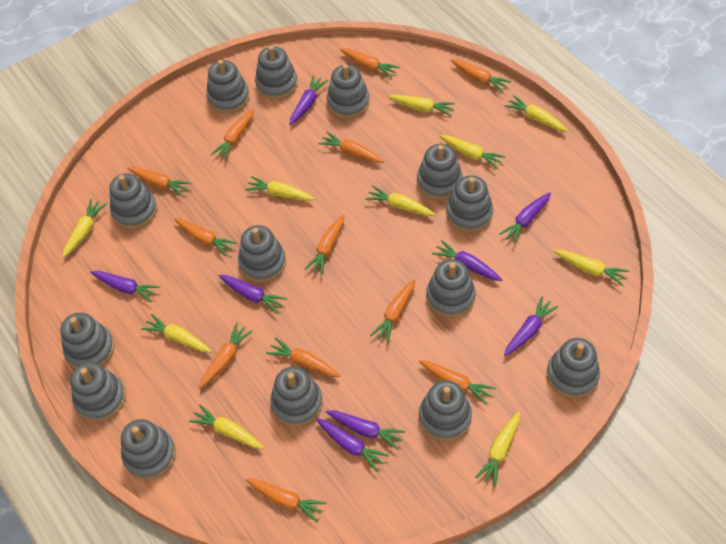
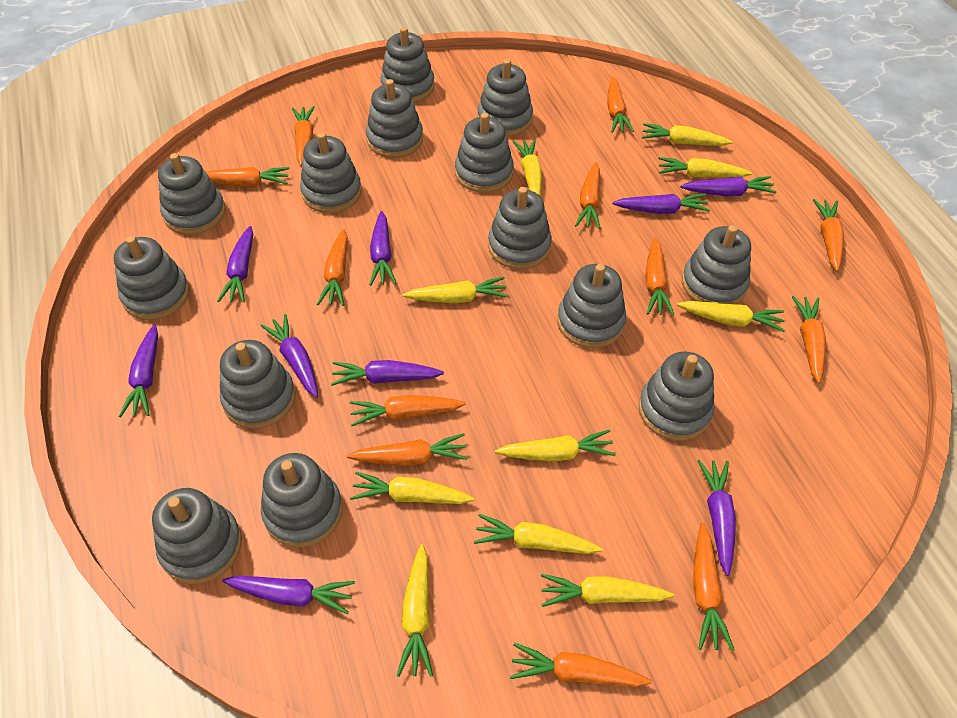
purple carrot: [90,271,160,302] [219,275,287,314] [289,75,328,125] [316,418,389,472] [326,410,406,450] [432,240,502,281] [499,192,551,244] [504,296,559,356] = 8 -> [119,325,158,417] [218,226,253,302] [222,576,355,614] [261,314,318,398] [331,360,444,386] [369,211,396,286] [612,194,710,214] [680,176,777,196] [698,460,736,576] = 9

